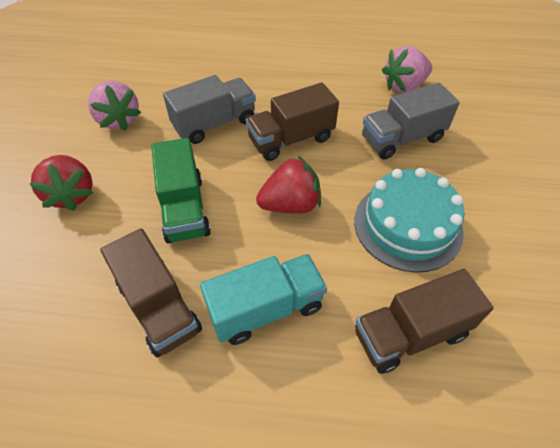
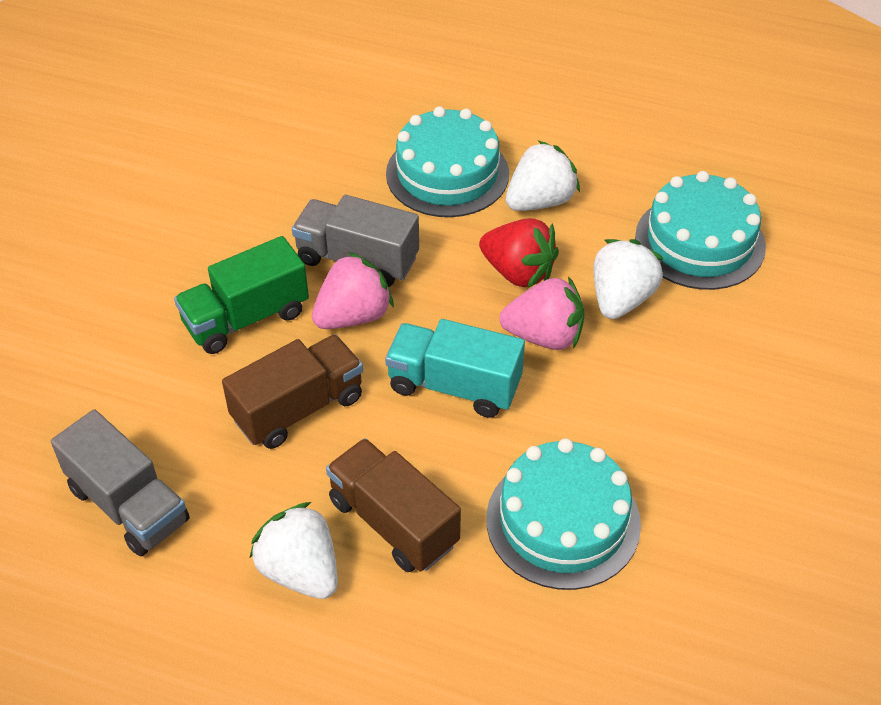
brown truck: [100,228,202,357] [246,83,339,161] [355,269,494,374] = 3 -> [222,334,363,449] [326,438,461,572] = 2
red strawberry: [30,155,94,211] [256,156,321,213] = 2 -> [479,218,559,288] = 1
turquoise cake: [354,168,464,273] = 1 -> [386,106,509,217] [486,438,641,590] [635,171,766,290] = 3
white strawberry: none = 0 -> [250,502,338,599] [506,140,580,211] [593,239,664,319] = 3

